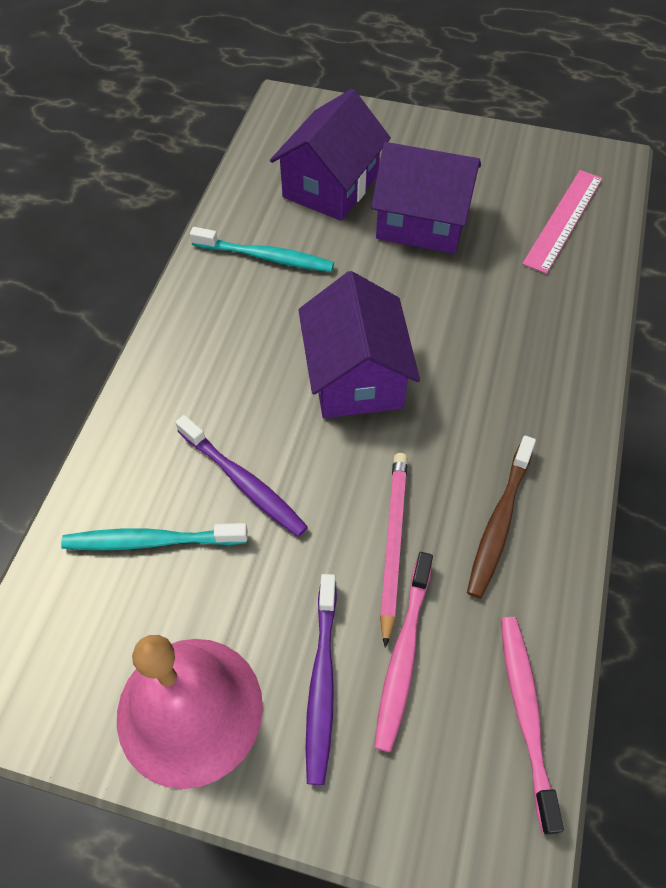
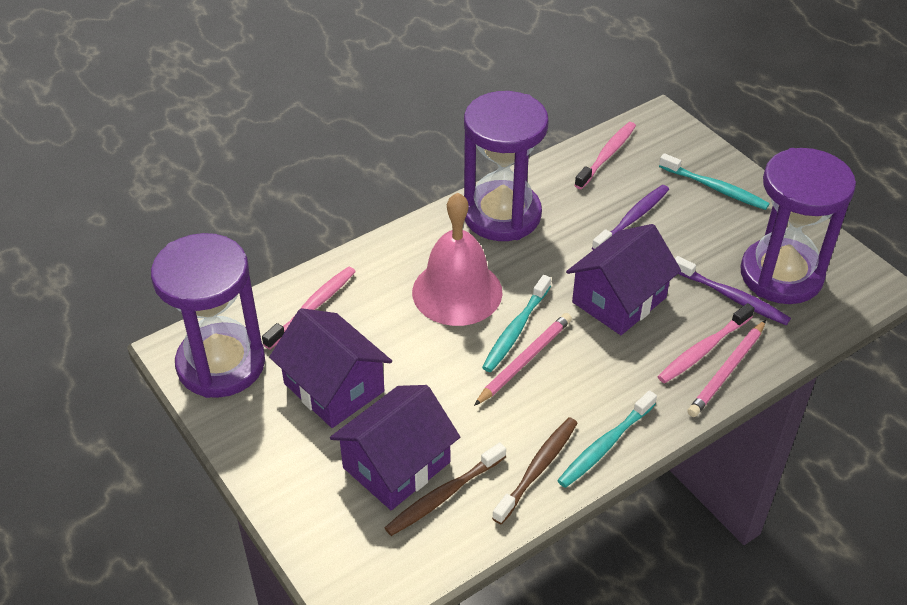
brown toothbrush: [467,436,536,599] = 1 -> [384,442,506,536] [492,417,578,524] = 2
pink pencil: [380,453,408,648] = 1 -> [474,313,572,406] [687,320,766,417] = 2
pink ruler: [522,170,602,274] = 1 -> none = 0
pink toothbrush: [374,552,433,752] [501,617,564,835] = 2 -> [262,267,356,350] [575,122,636,189] [657,303,755,383] = 3
purple hourglass: none = 0 -> [151,233,265,398] [464,91,549,241] [740,148,856,304] = 3
turquoise toothbrush: [61,523,248,550] [190,227,334,272] = 2 -> [482,275,551,372] [557,390,657,488] [659,153,770,210] = 3

